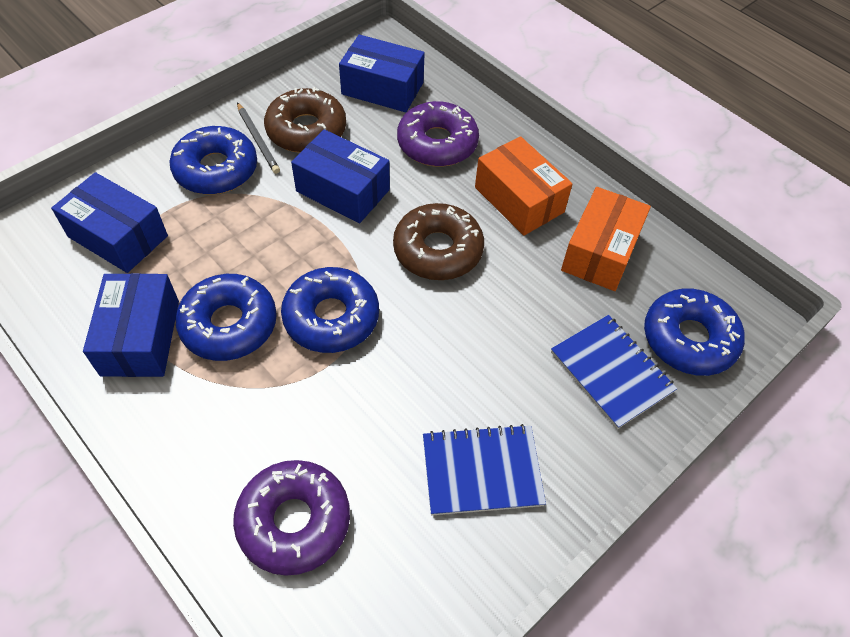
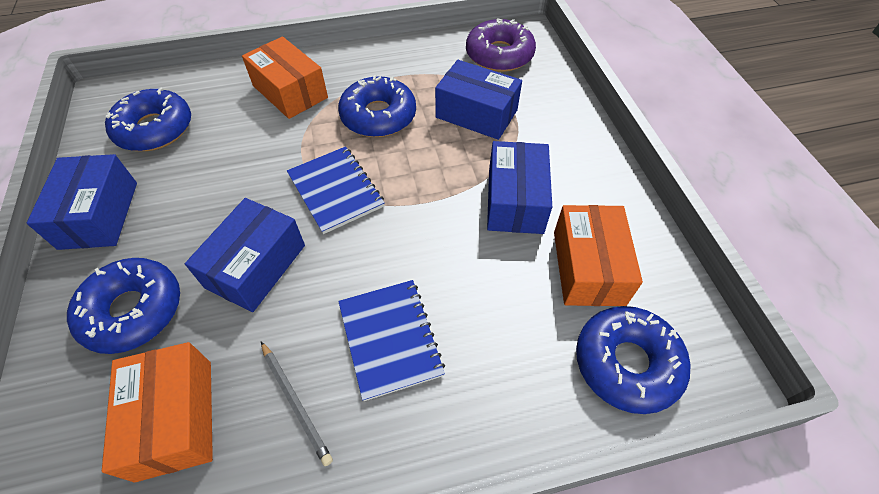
brown donut: [264,87,346,153] [393,203,484,280] = 2 -> none = 0
orange box: [475,136,573,236] [561,187,651,291] = 2 -> [102,342,213,483] [242,36,328,119] [554,205,643,306] = 3
purple donut: [233,460,350,576] [397,101,479,167] = 2 -> [466,18,536,72] = 1

